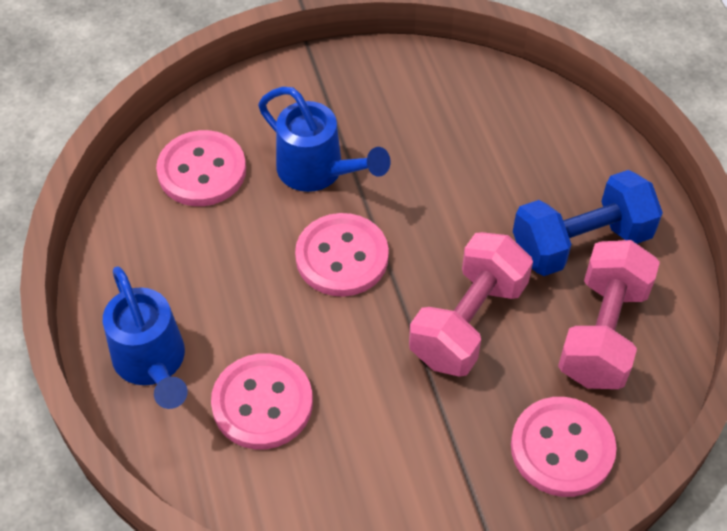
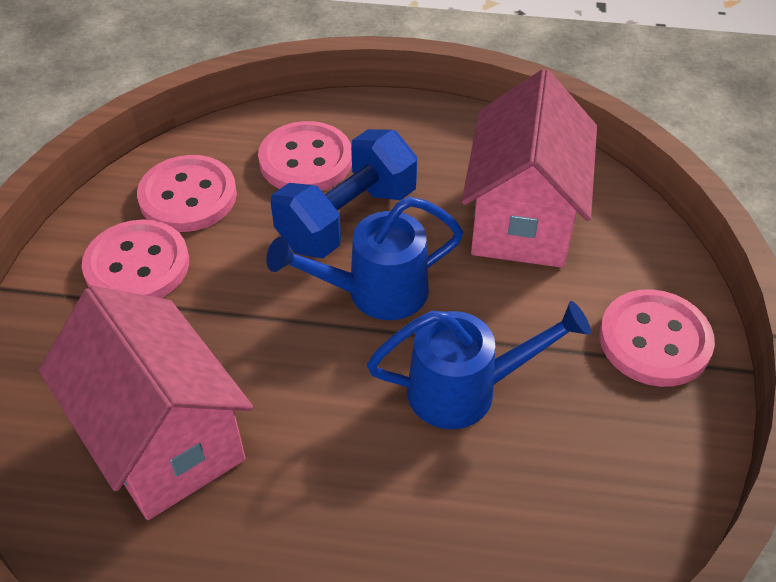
pink dumbbell: [409,232,533,377] [558,240,660,389] = 2 -> none = 0
pink house: none = 0 -> [39,286,253,520] [462,69,597,268] = 2

